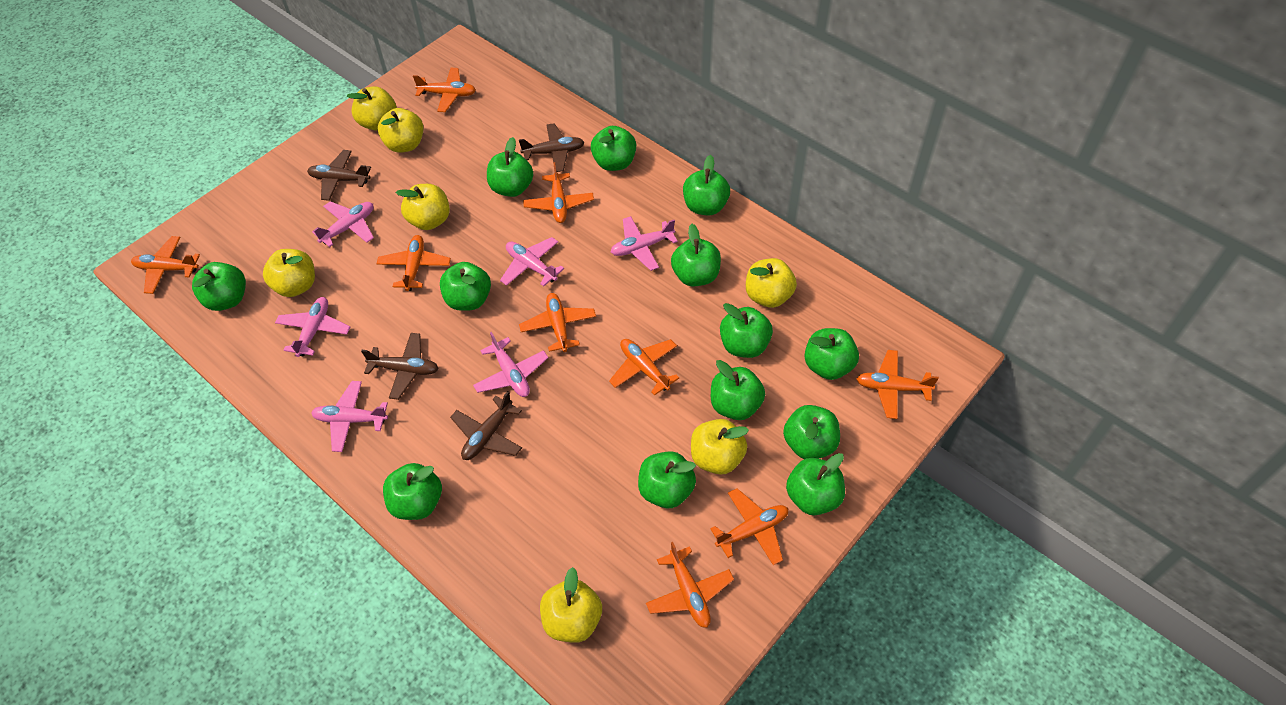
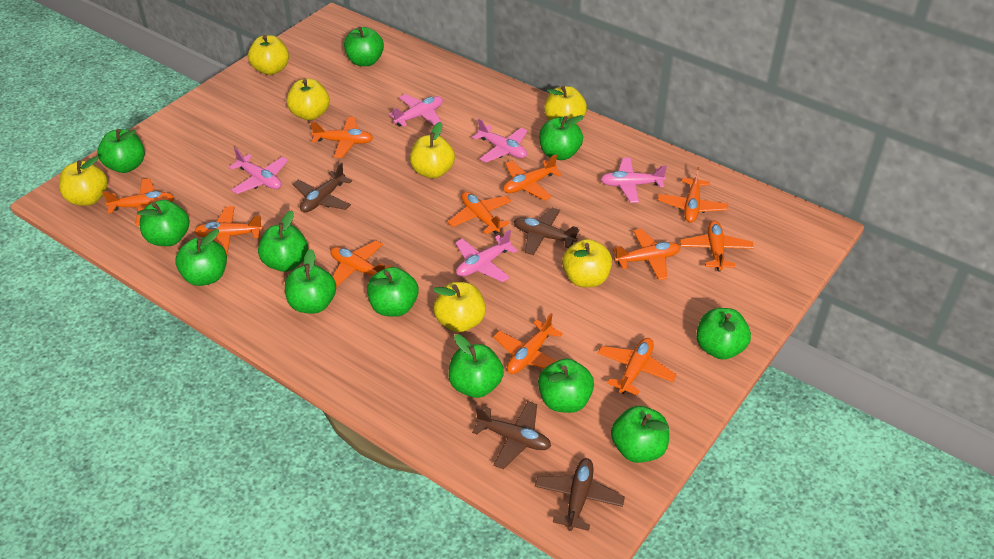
green apple: [192,262,246,311] [383,463,442,520] [440,262,491,311] [487,137,533,197] [591,126,636,171] [638,451,696,508] [671,224,721,286] [683,155,730,215] [711,360,765,420] [720,303,773,358] [783,405,840,459] [786,453,845,515] [804,328,859,380] = 13 -> [98,129,145,173] [137,200,190,246] [175,229,227,286] [258,210,308,272] [285,249,336,314] [344,27,384,66] [367,267,418,317] [448,334,504,398] [538,358,594,413] [539,115,584,160] [611,406,669,463] [696,308,751,360] = 12
orange plane: [131,236,200,294] [377,235,451,291] [413,68,476,112] [519,293,596,352] [523,162,594,223] [609,339,679,396] [646,542,734,628] [710,488,788,565] [856,350,939,419] = 9 -> [102,178,174,225] [194,206,263,255] [310,117,373,158] [330,240,392,287] [448,192,511,234] [493,313,563,374] [503,155,562,200] [598,338,677,395] [613,229,681,280] [658,167,728,223] [680,220,754,271] = 11
pink plane: [275,297,350,357] [311,381,388,452] [312,201,374,247] [473,332,548,397] [500,237,564,286] [611,216,678,271] = 6 -> [229,148,288,194] [389,94,443,127] [455,230,518,282] [472,119,528,162] [600,158,667,203] = 5

